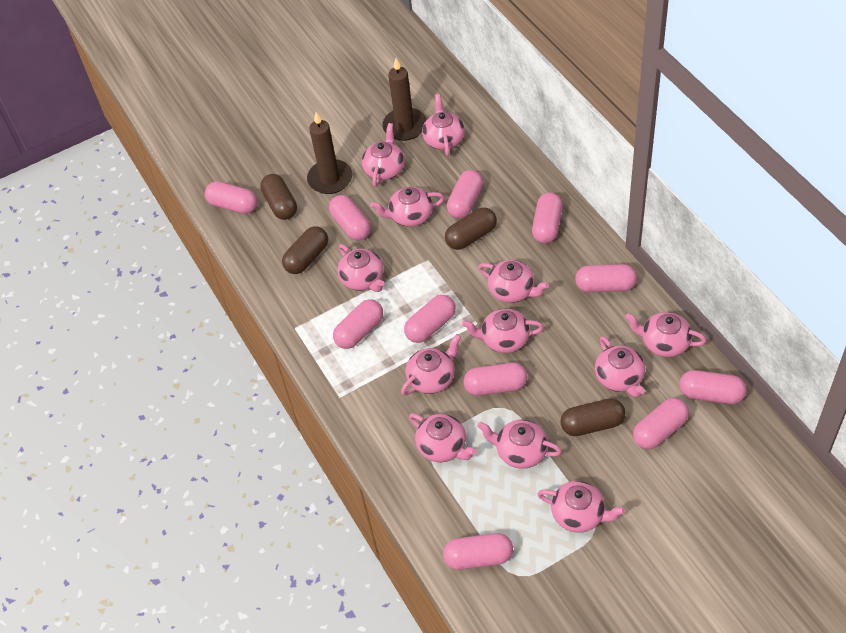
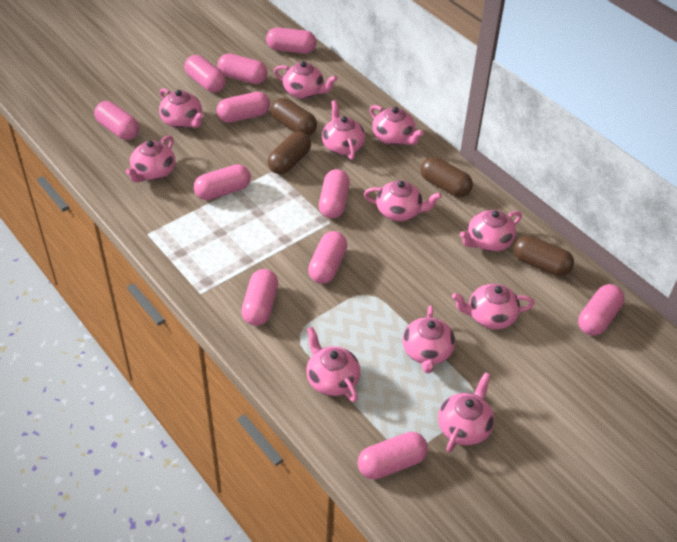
brown candle: [307,112,352,194] [382,58,426,141] = 2 -> none = 0
pink teapot: [337,244,384,292] [362,123,405,187] [371,187,445,227] [401,334,461,396] [409,413,477,462] [422,94,465,156] [462,309,544,353] [478,260,549,303] [478,420,562,469] [537,481,625,533] [595,336,645,398] [625,312,706,357] = 12 -> [126,135,176,183] [159,88,204,128] [274,61,337,99] [306,327,360,402] [322,100,365,160] [364,180,442,221] [370,105,424,145] [403,305,455,373] [438,372,494,453] [452,284,534,329] [460,210,522,252] = 11

